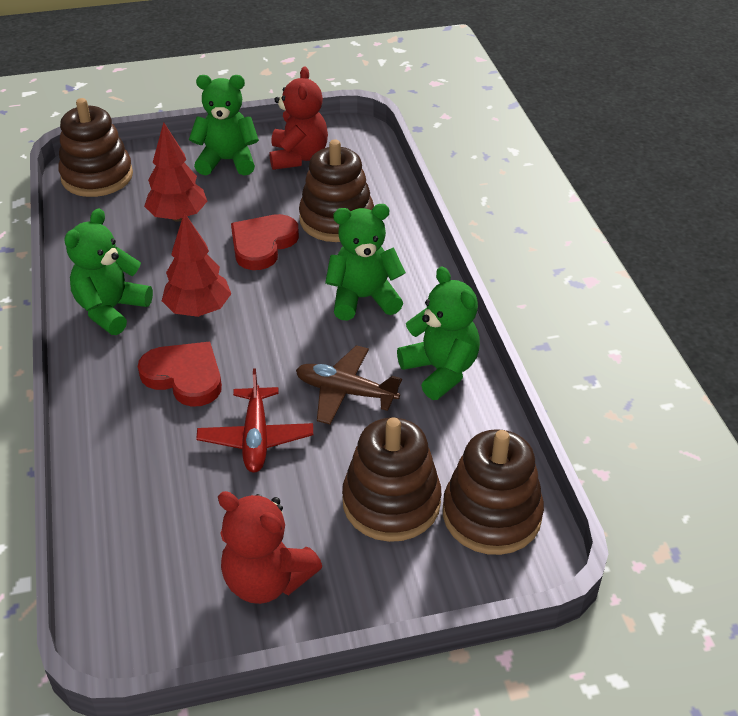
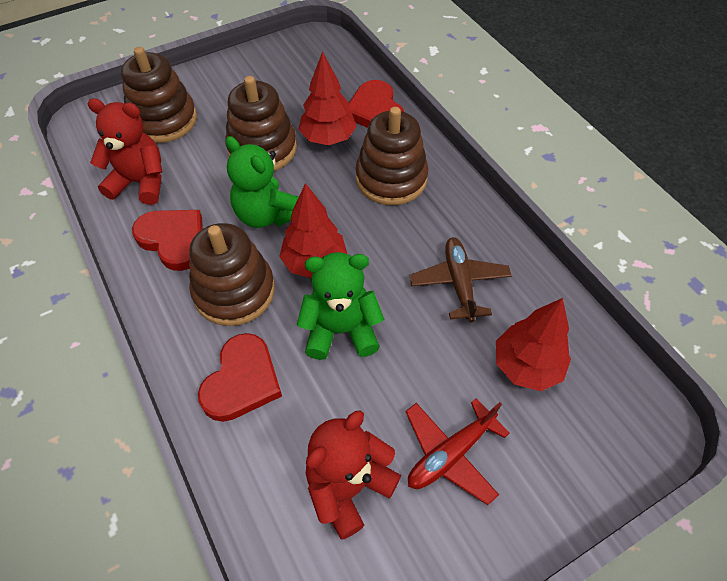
green teddy bear: [64,209,153,335] [189,75,259,176] [325,204,406,320] [397,266,480,400] = 4 -> [226,136,299,228] [297,252,384,360] = 2
red heart: [138,342,222,407] [231,214,299,270] = 2 -> [132,210,203,271] [198,333,282,422] [347,80,404,128] = 3
red tree: [144,122,207,222] [162,212,231,317] = 2 -> [279,183,347,278] [298,51,357,145] [496,298,571,391] = 3

